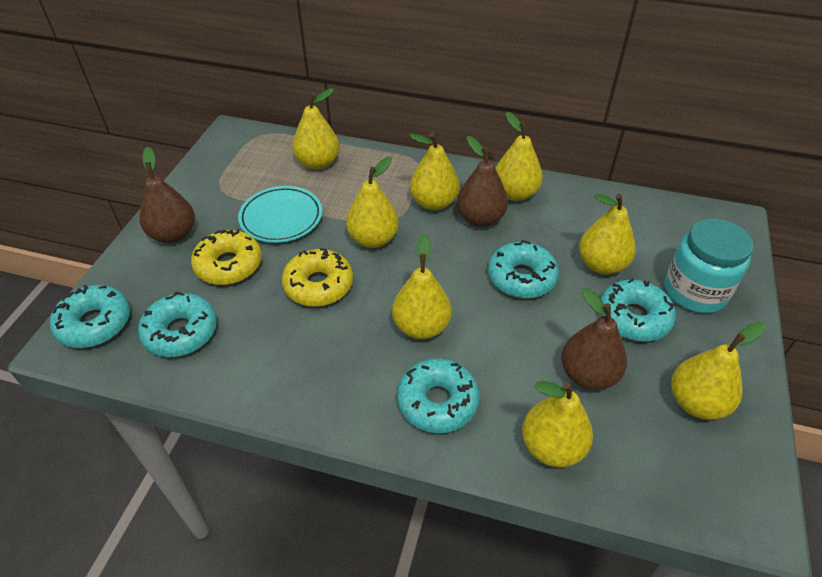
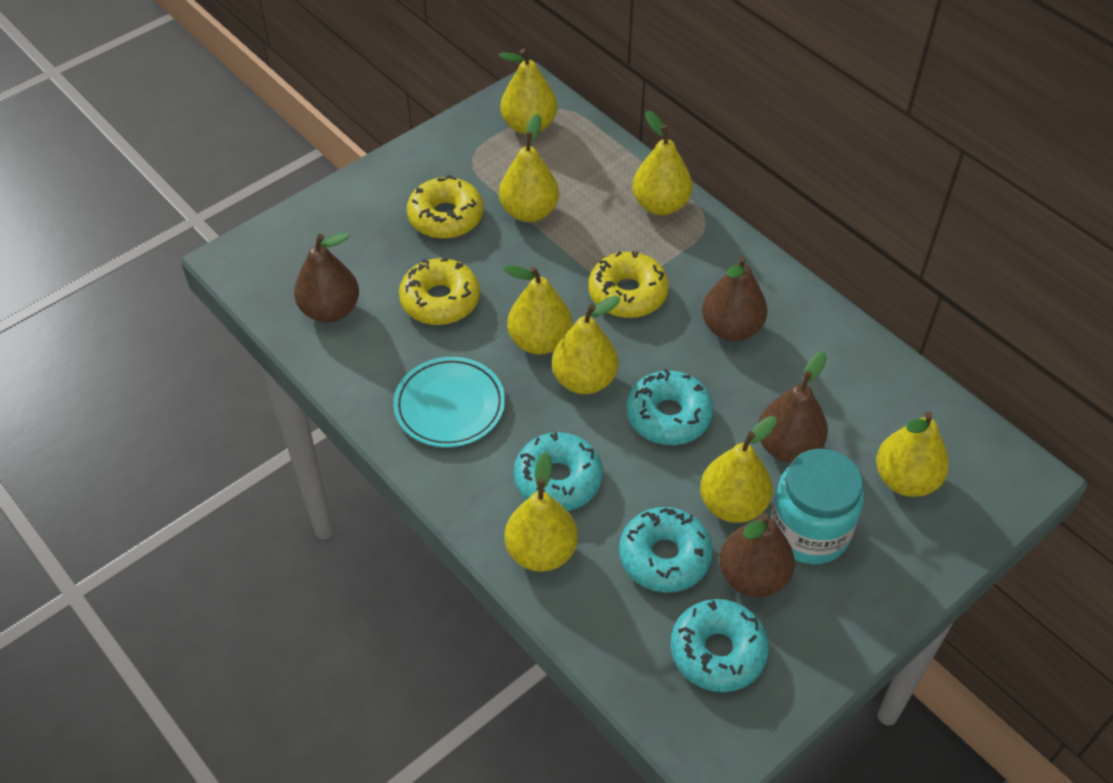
brown pear: [140,147,195,243] [457,136,508,227] [561,288,627,390] = 3 -> [294,232,359,323] [702,256,768,341] [719,513,795,597] [758,352,828,463] = 4
turquoise donut: [50,285,130,348] [138,292,217,357] [397,358,480,433] [488,240,559,298] [600,278,676,341] = 5 -> [514,432,603,511] [619,507,713,592] [627,369,713,445] [671,599,769,692] = 4
yellow donut: [191,229,262,285] [282,248,353,307] = 2 -> [399,258,480,325] [407,175,483,239] [589,251,669,318] = 3

